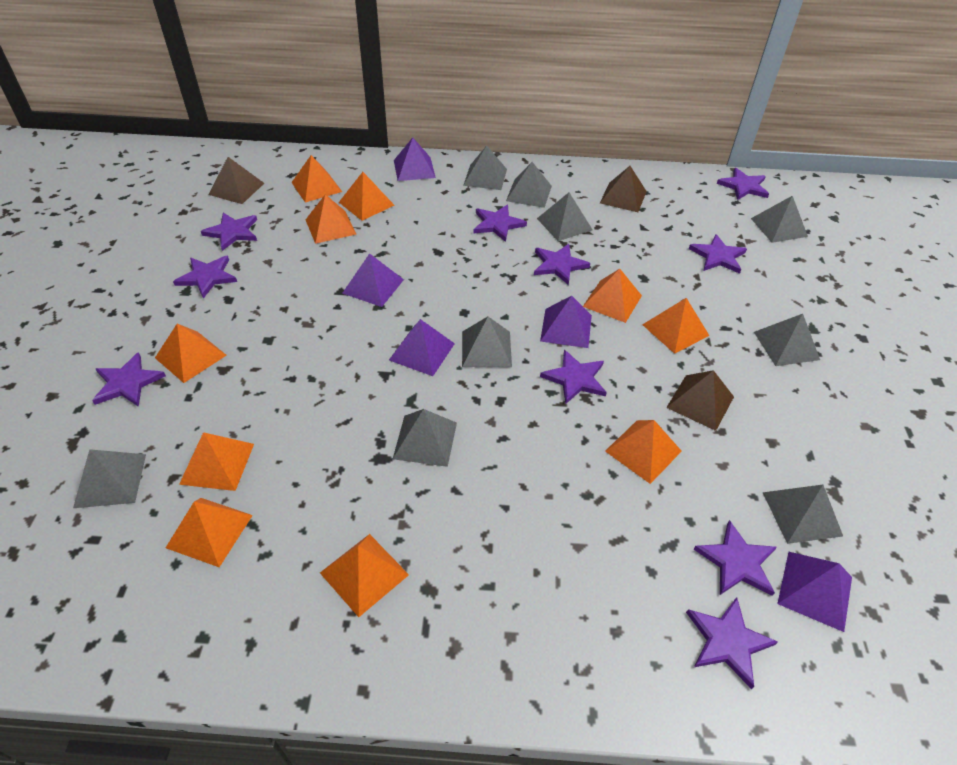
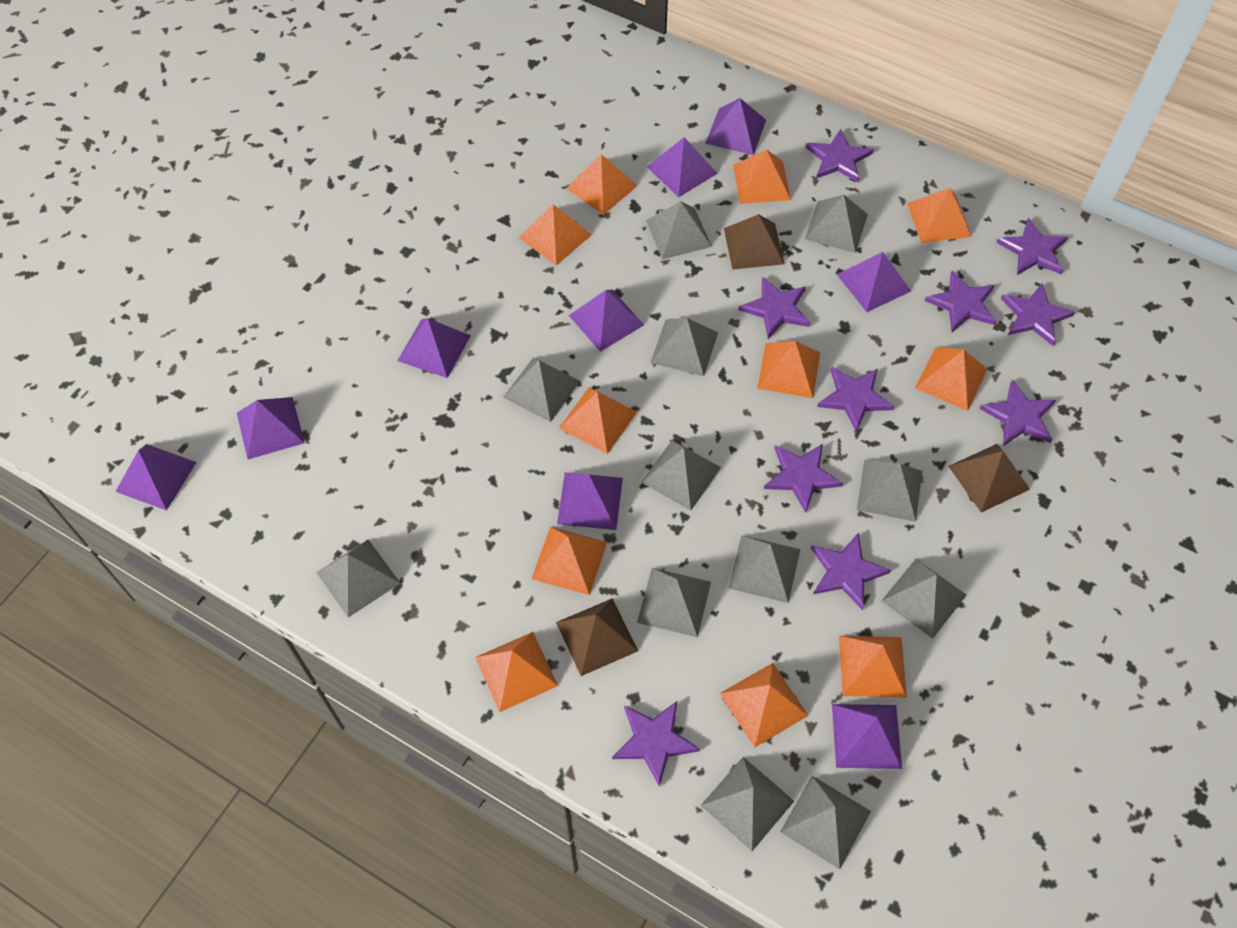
grey pyramid: [73,449,146,508] [393,409,457,467] [462,317,512,367] [463,146,507,190] [506,162,552,208] [537,193,593,241] [751,196,808,243] [754,314,820,366] [762,485,843,544] = 9 -> [316,540,400,618] [503,357,580,422] [637,568,711,637] [641,440,721,511] [646,201,712,259] [651,318,718,376] [700,757,794,851] [729,535,800,603] [780,776,871,869] [805,195,868,253] [857,460,922,522] [881,559,967,639] = 12
orange pyramid: [155,324,227,383] [166,498,253,567] [179,432,254,491] [291,155,342,203] [306,194,356,244] [320,534,409,617] [339,172,394,221] [583,269,642,323] [605,420,682,484] [642,298,709,354] = 10 -> [475,632,558,712] [519,204,592,266] [531,527,607,595] [559,387,637,454] [566,154,638,215] [719,663,809,748] [733,149,791,204] [757,341,820,398] [839,636,907,697] [907,188,972,243] [915,347,988,411] = 11
purple pyramid: [342,253,404,307] [389,319,455,376] [394,137,436,181] [540,296,592,348] [777,552,852,632] = 5 -> [115,444,197,511] [237,397,304,459] [397,318,471,378] [557,472,623,530] [569,290,644,352] [647,137,718,197] [705,98,766,155] [832,704,902,769] [837,252,911,312] = 9

